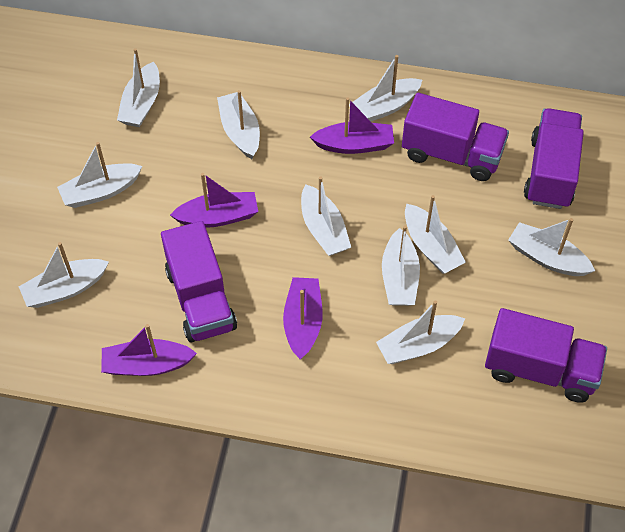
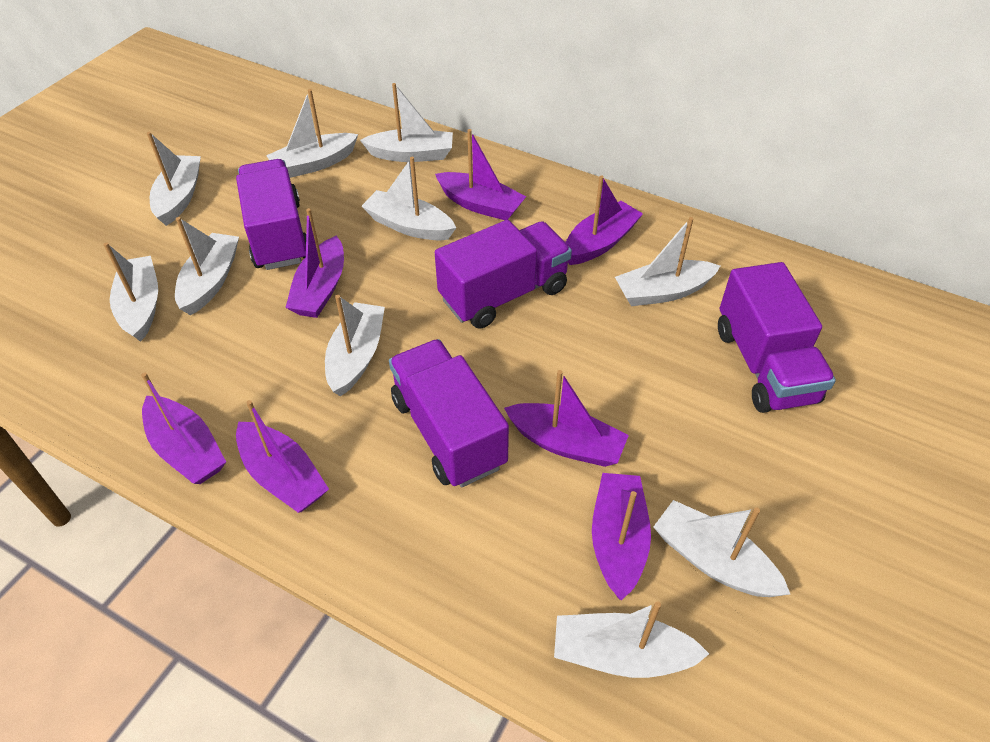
purple boat: [101,324,197,376] [170,173,258,227] [283,277,323,359] [310,98,394,154] = 4 -> [141,372,226,484] [236,400,329,513] [285,208,344,318] [435,129,527,220] [504,370,629,467] [566,176,643,265] [592,473,651,600] = 7

